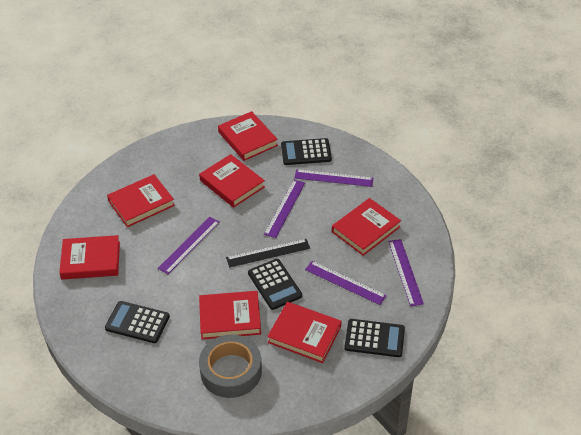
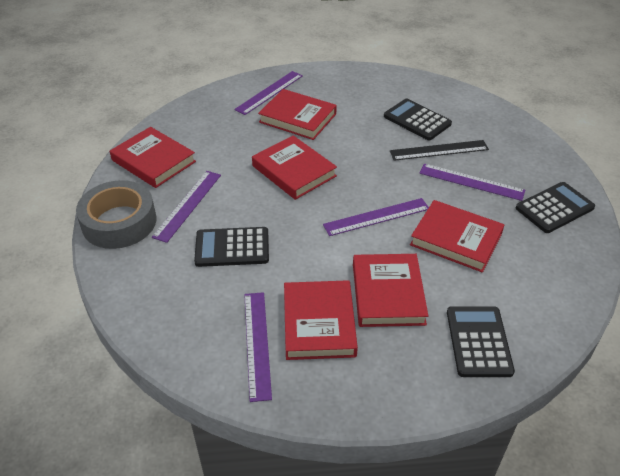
red book: [59,235,120,280] [107,174,175,227] [199,154,265,208] [199,291,261,339] [218,111,278,161] [267,302,341,363] [332,198,401,256] = 7 -> [110,127,196,188] [252,135,337,200] [258,89,337,140] [284,280,358,360] [353,254,428,327] [410,200,505,272] = 6

